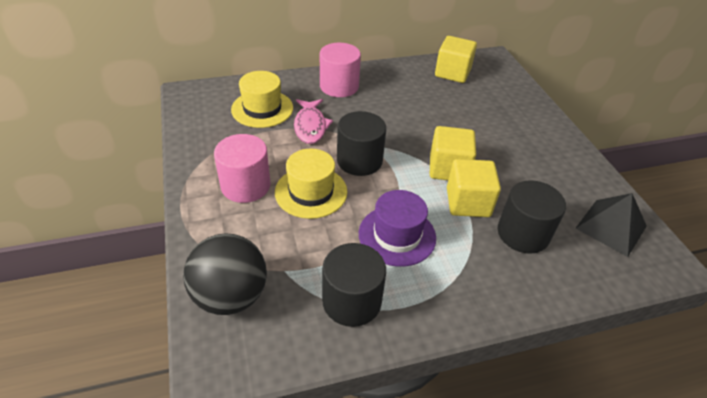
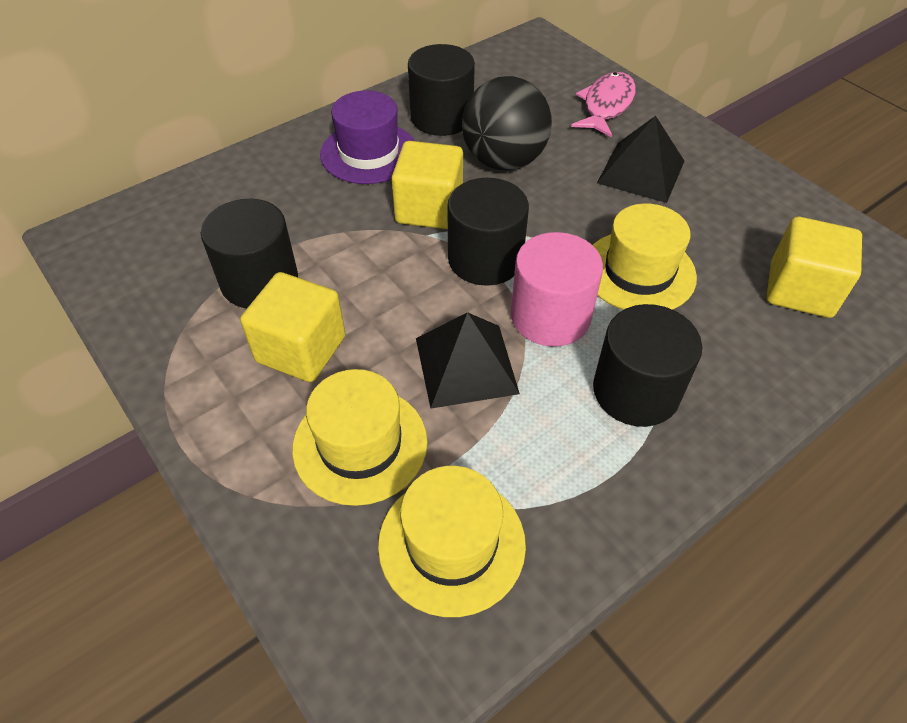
black cylinder: [322,243,386,327] [337,111,386,176] [497,180,566,254] = 3 -> [201,199,298,308] [408,44,475,136] [447,178,529,286] [593,304,702,427] = 4
black pyramid: [576,193,647,257] = 1 -> [416,312,520,409] [597,116,684,203] = 2
pink cylinder: [214,134,271,203] [320,43,361,97] = 2 -> [511,232,603,346] = 1
yellow hat: [231,71,293,128] [275,149,347,219] = 2 -> [292,369,428,506] [378,466,526,617] [593,203,697,310] = 3

